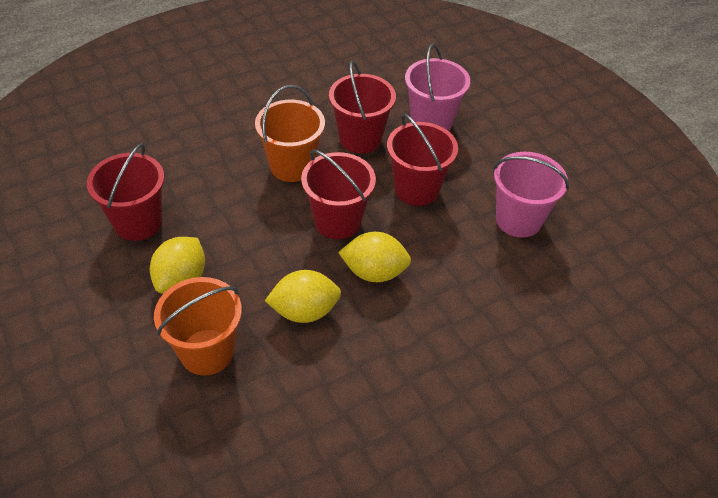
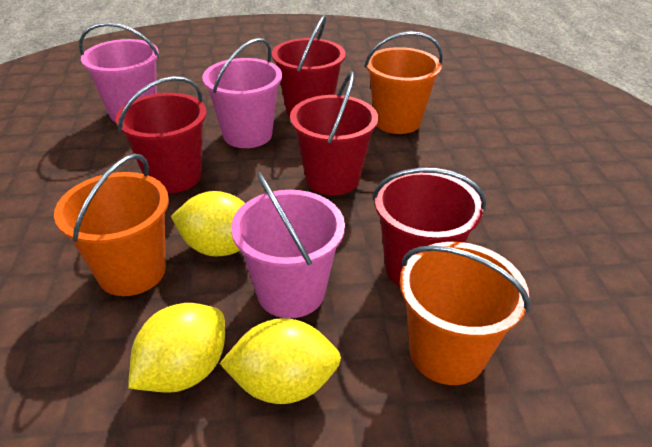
orange bucket: [154,277,242,376] [255,85,325,182] = 2 -> [54,154,169,296] [364,31,443,134] [400,242,530,385] = 3
pink bucket: [405,43,470,131] [494,152,569,238] = 2 -> [79,22,160,122] [202,38,282,148] [231,172,345,318] = 3

